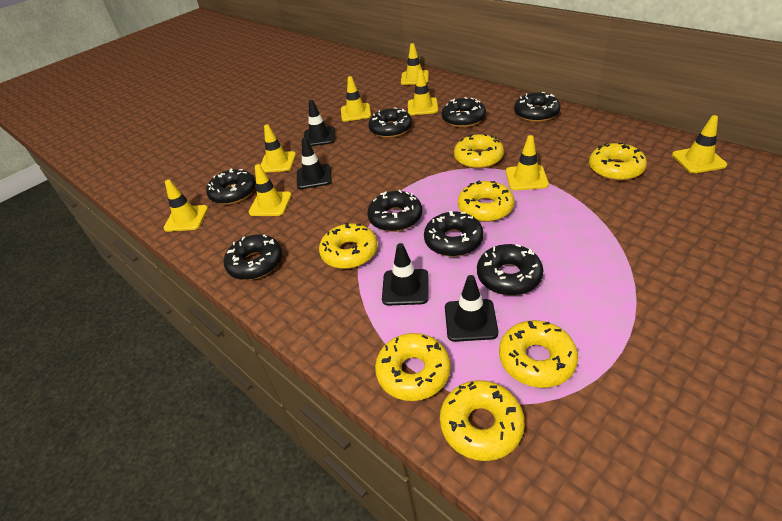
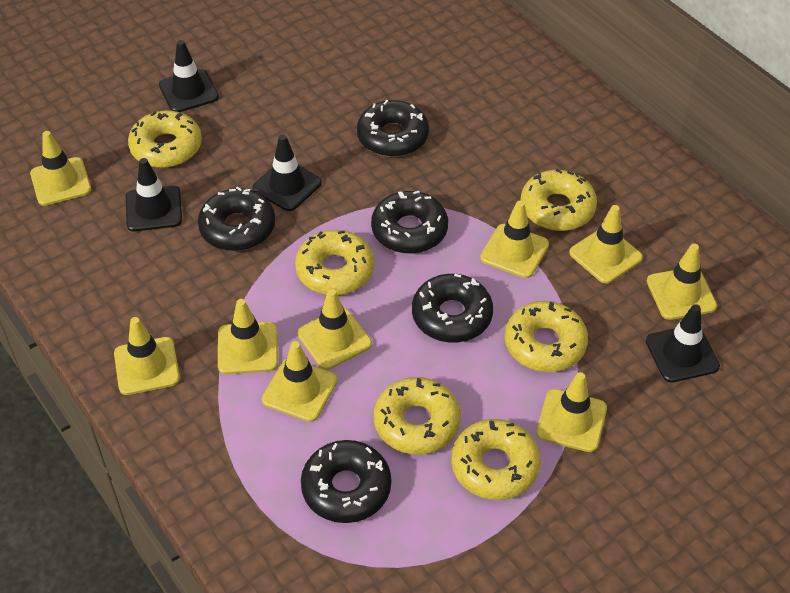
black donut: [206,169,256,205] [224,234,283,280] [367,190,422,232] [368,107,412,138] [424,211,483,257] [442,97,486,127] [477,244,544,296] [514,92,561,122] = 8 -> [198,187,275,251] [301,440,391,523] [357,100,429,157] [371,191,448,254] [412,274,493,343] = 5
yellow donut: [319,223,378,269] [375,333,451,401] [440,380,525,461] [454,134,504,169] [458,180,514,222] [499,320,578,388] [589,143,647,181] = 7 -> [128,110,202,168] [295,230,374,295] [374,377,461,454] [451,419,541,500] [504,301,588,372] [521,169,597,231] = 6
yellow traffic cone: [163,180,208,232] [249,164,292,216] [260,124,296,172] [341,76,371,122] [401,43,429,85] [408,70,438,115] [506,135,549,191] [672,115,727,173] = 8 -> [30,131,92,206] [114,317,180,395] [218,299,278,374] [262,341,338,422] [297,289,372,370] [480,201,549,278] [536,372,607,452] [569,205,643,284] [647,244,717,320] = 9

